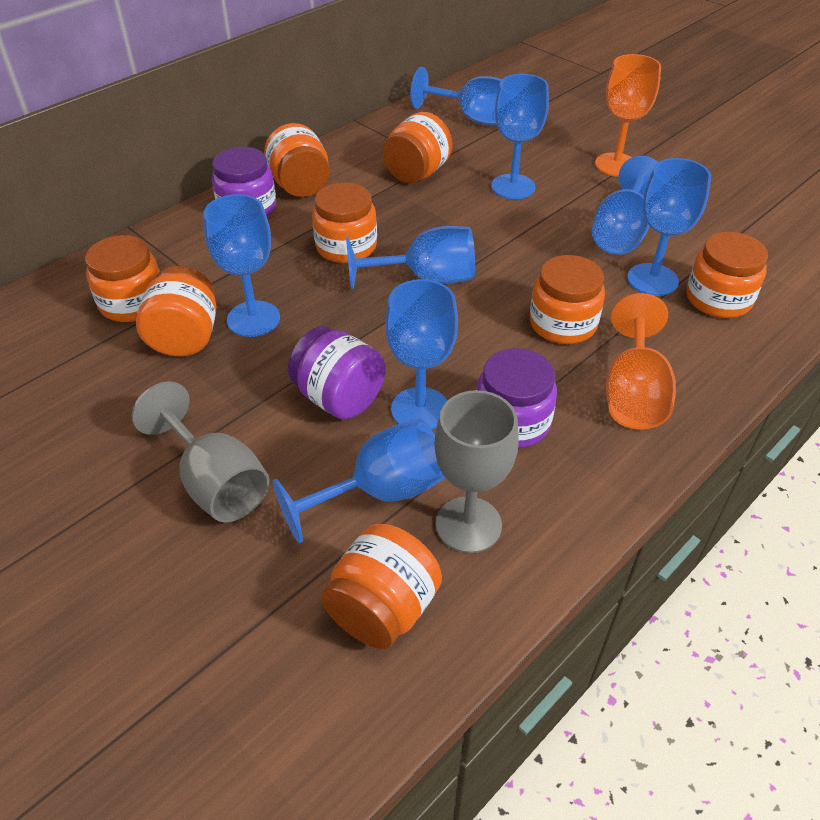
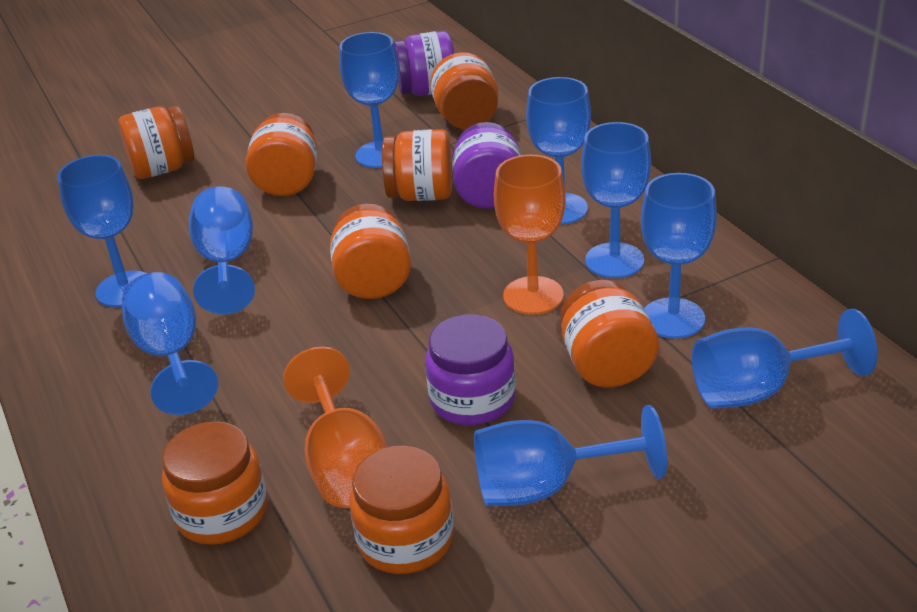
blue goblet: [203,194,280,337] [273,419,445,543] [346,226,475,290] [385,279,458,430] [410,67,502,125] [491,74,549,199] [592,156,658,255] [627,158,711,296] = 8 -> [57,155,147,307] [122,272,218,415] [189,186,255,314] [339,32,399,168] [474,405,667,506] [526,77,591,225] [581,122,651,278] [641,173,717,339] [692,309,878,408] = 9
grey goblet: [132,381,269,522] [434,390,519,553] = 2 -> none = 0

